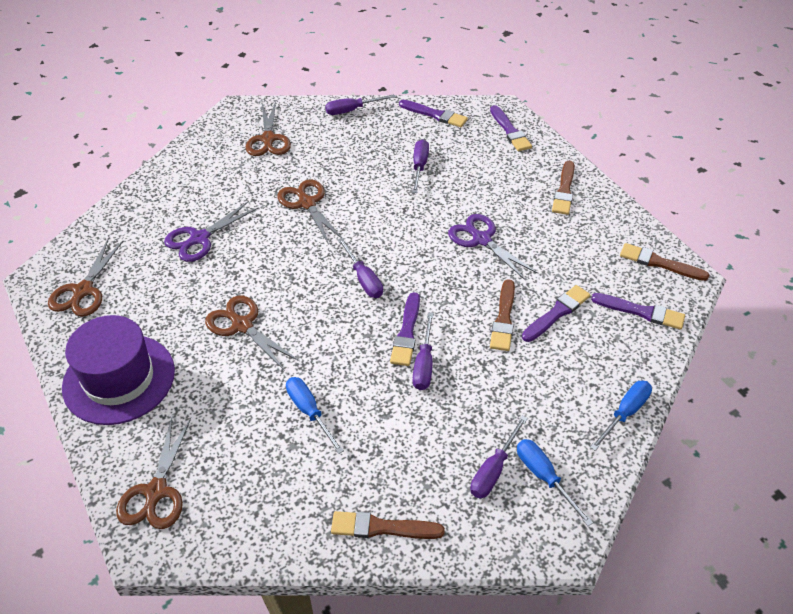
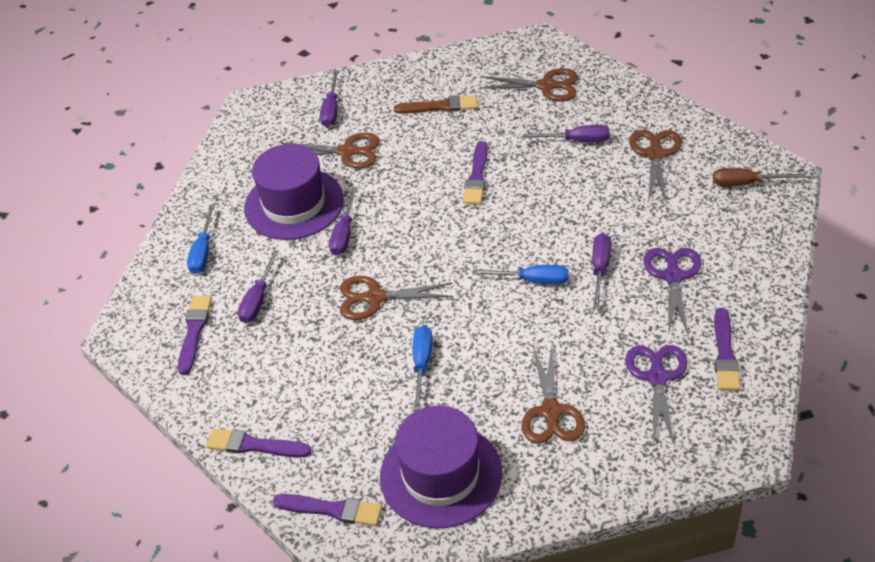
brown brush: [331,511,445,539] [490,279,515,351] [552,161,575,215] [620,243,709,281] = 4 -> [394,95,477,114] = 1
brown screwdriver: none = 0 -> [713,168,806,187] = 1
purple hat: [62,315,175,425] = 1 -> [244,144,344,240] [380,406,502,528] = 2

